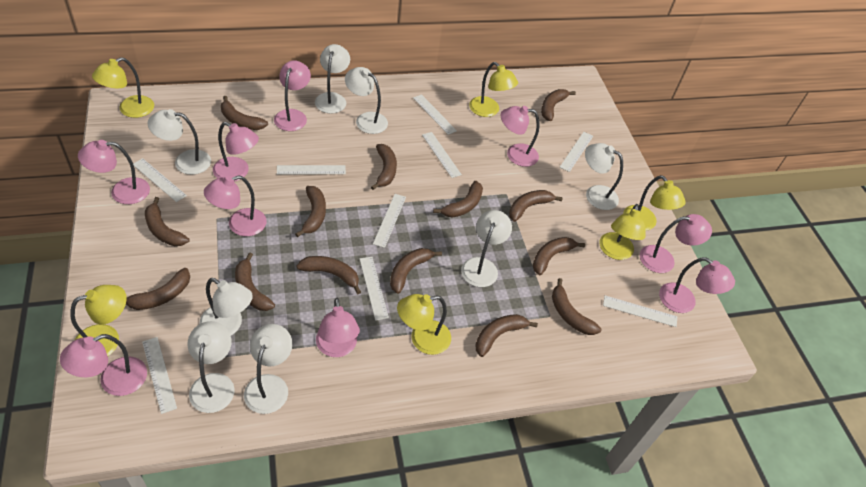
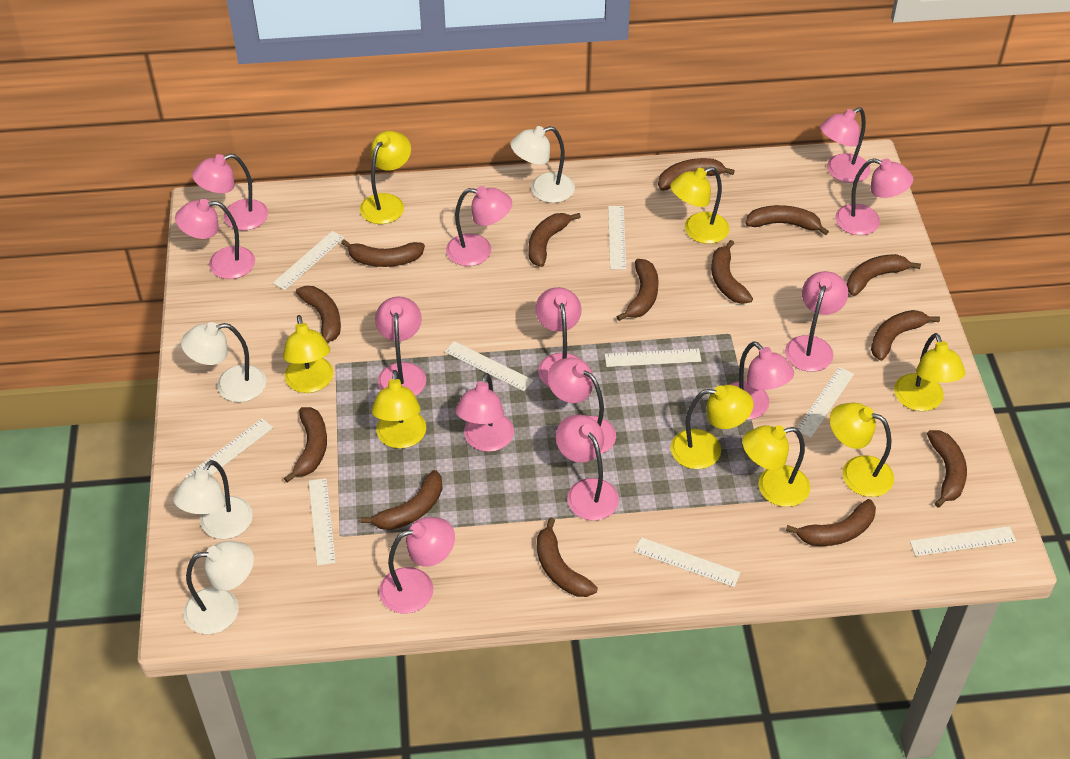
pink lamp: [60,334,147,396] [78,140,150,204] [204,175,267,236] [213,122,259,182] [274,60,311,131] [316,298,360,357] [500,106,540,167] [640,214,712,273] [659,257,735,313] = 9 -> [175,199,255,279] [192,154,268,230] [375,296,426,396] [379,517,455,614] [446,186,512,266] [455,373,514,452] [535,287,582,387] [547,358,616,454] [556,414,619,521] [729,341,794,420] [785,271,848,372] [820,107,871,183] [835,158,913,235] = 13
white lamp: [148,109,211,175] [188,321,235,413] [200,278,253,335] [244,324,292,414] [315,44,350,114] [345,67,388,134] [461,210,512,287] [585,143,623,210] = 8 -> [173,460,253,539] [181,322,266,402] [183,541,254,635] [511,126,575,203] = 4
yellow lamp: [70,285,127,356] [92,57,154,118] [397,294,451,355] [469,62,518,117] [599,204,646,260] [623,175,686,231] = 6 -> [283,315,333,393] [360,131,411,224] [372,370,426,449] [670,167,730,244] [670,385,754,469] [742,425,810,507] [830,403,894,497] [894,333,966,411] = 8

